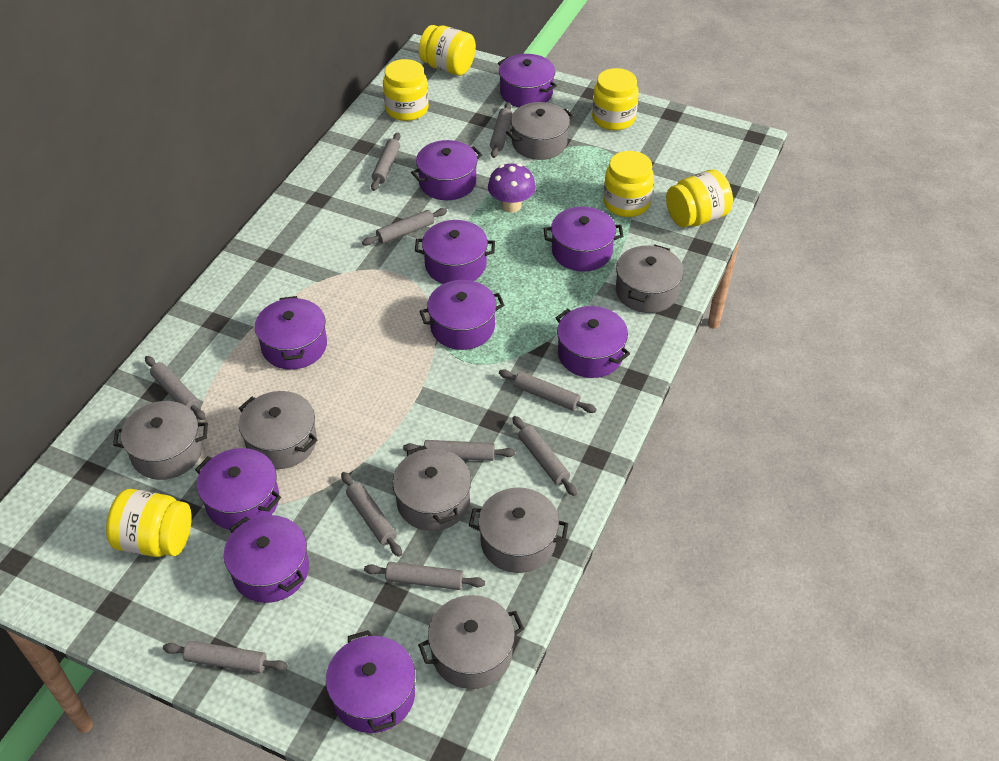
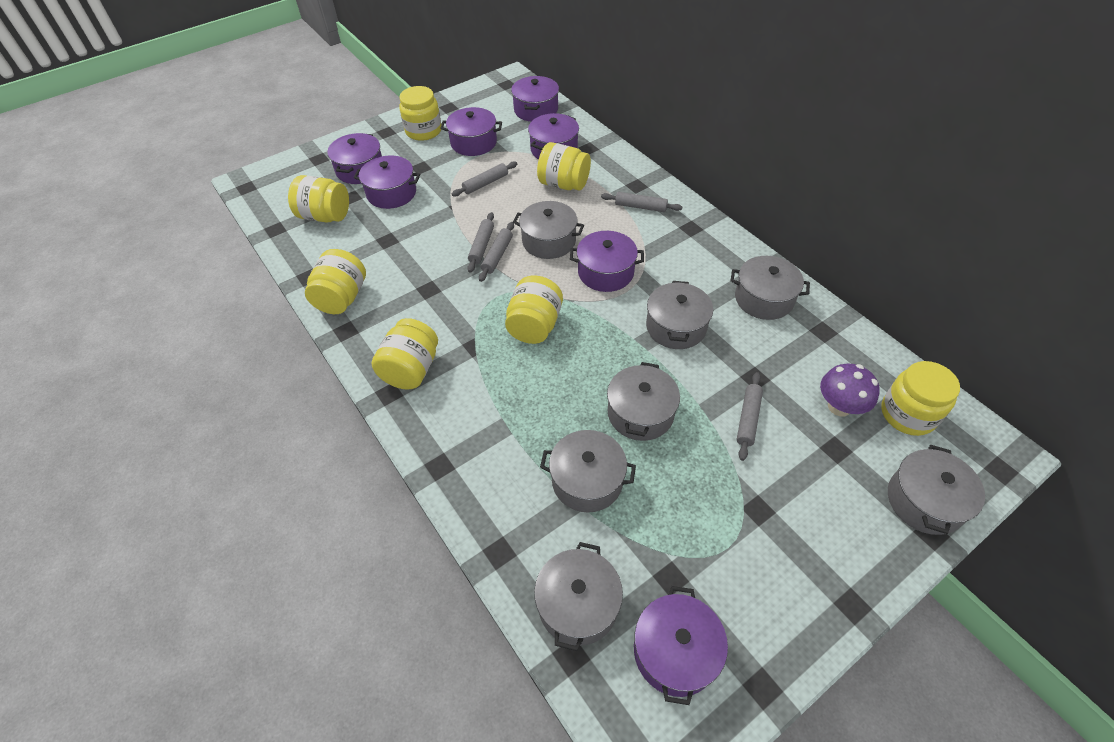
grey rolling pin: [145,356,206,420] [163,641,288,673] [341,472,402,557] [362,208,447,245] [364,562,485,590] [371,132,401,191] [403,440,515,461] [490,102,512,158] [499,369,597,413] [512,416,577,496] = 10 -> [452,161,517,197] [467,212,494,273] [479,222,514,282] [601,192,682,212] [737,372,763,461] = 5
purple pot: [195,448,281,530] [224,515,309,603] [255,296,327,370] [326,630,415,733] [411,140,482,200] [415,220,495,284] [419,280,504,350] [498,54,557,107] [543,207,624,271] [556,306,630,378] = 10 -> [327,133,382,184] [354,156,420,209] [440,107,502,156] [511,76,559,122] [528,113,579,159] [570,231,644,292] [634,586,728,705] = 7
yellow jar: [106,489,192,557] [383,59,429,121] [419,25,476,76] [592,68,639,131] [603,151,654,217] [666,170,733,228] = 6 -> [288,175,349,222] [305,249,366,314] [372,318,438,390] [399,86,441,141] [505,276,563,344] [537,142,591,190] [881,361,960,436] = 7

